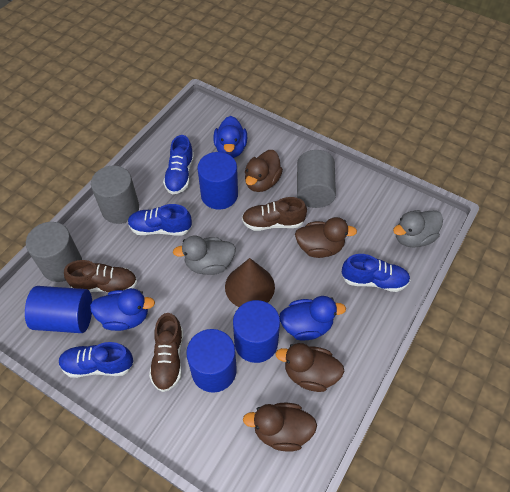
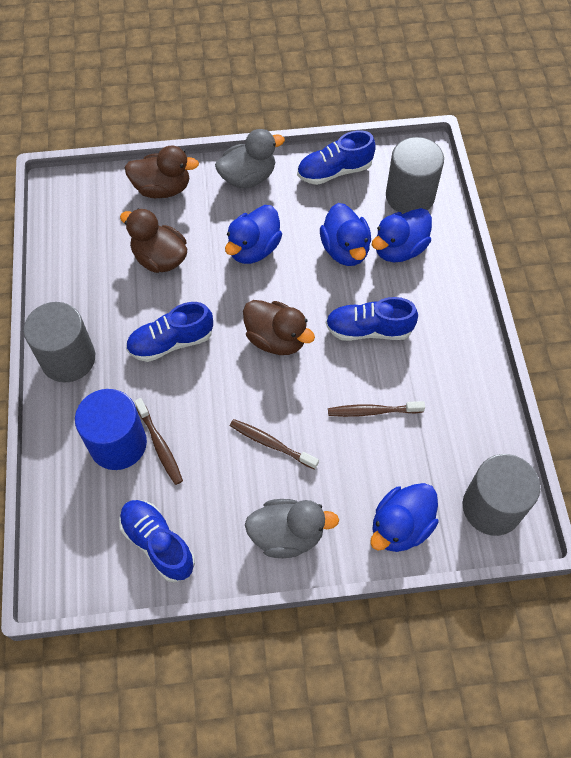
blue cylinder: [25,286,92,333] [186,329,237,393] [197,152,238,210] [233,300,280,363] = 4 -> [75,389,147,470] = 1
blue duck: [90,288,155,331] [213,116,247,158] [279,296,346,340] = 3 -> [225,205,282,264] [320,203,371,266] [370,483,439,552] [372,208,432,262] = 4
brown cone: [225,258,275,307] = 1 -> none = 0
brown duck: [243,403,317,452] [245,150,283,192] [276,343,345,392] [295,217,357,258] = 4 -> [120,208,187,273] [125,145,199,198] [243,300,315,355] = 3
brown shoe: [64,260,137,293] [149,313,183,392] [242,197,307,231] = 3 -> none = 0
brown toothbrush: none = 0 -> [134,398,183,485] [230,419,319,470] [328,401,425,417] = 3

